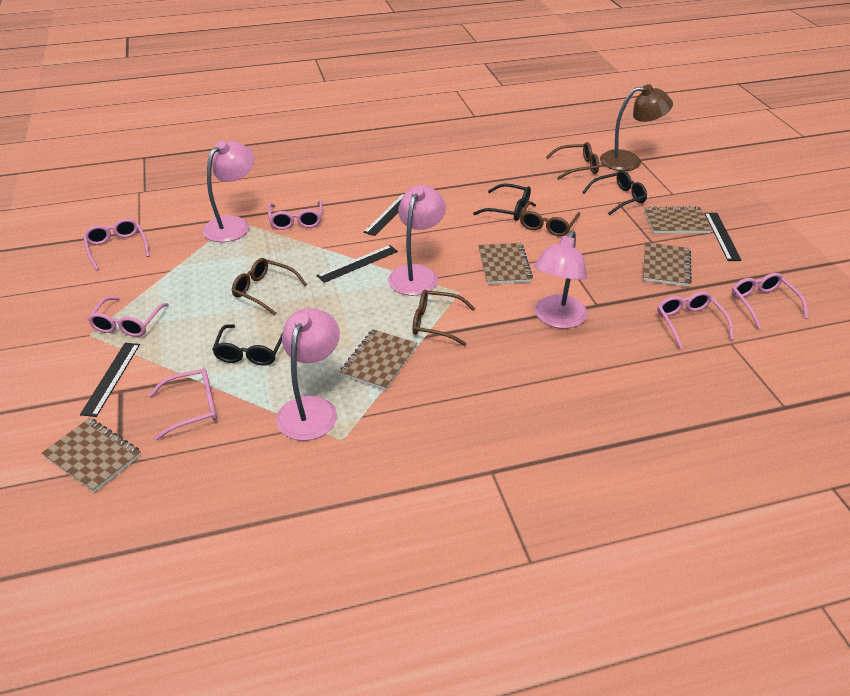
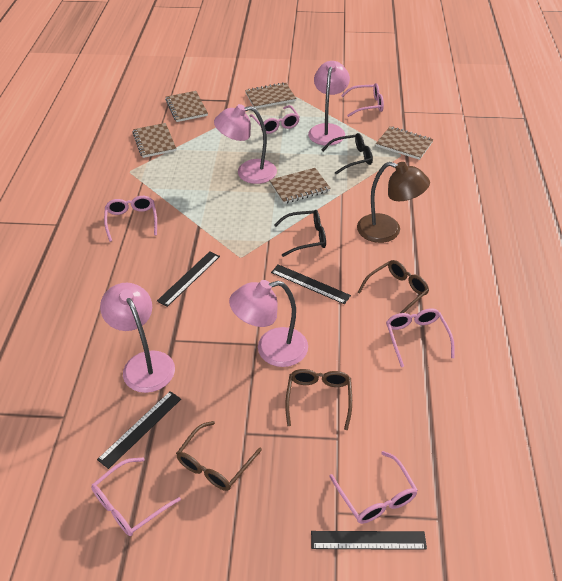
black glasses: [212,324,283,365] [473,183,531,221] [582,170,647,215] = 3 -> [274,210,326,257] [322,133,373,174] = 2
brown glasses: [232,258,307,315] [412,290,475,346] [520,201,580,236] [546,142,599,180] = 4 -> [176,421,262,491] [285,369,352,430] [358,260,429,313] = 3

